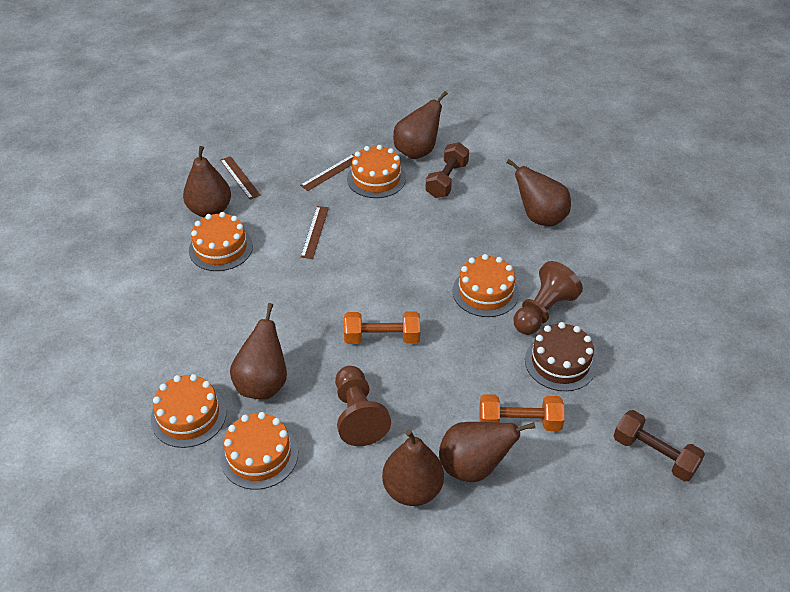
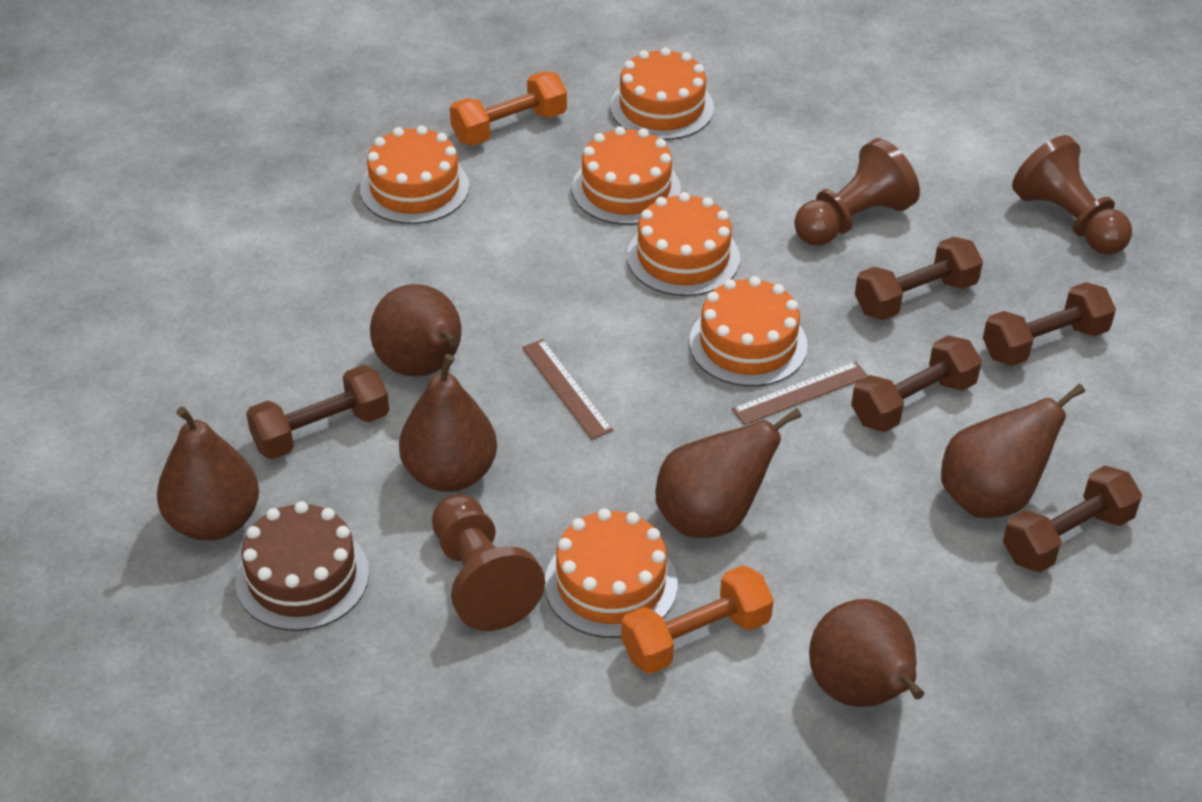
brown dumbbell: [425,142,469,198] [614,410,705,482] = 2 -> [246,365,389,459] [851,335,982,432] [855,237,983,320] [983,282,1116,366] [1003,466,1142,572] = 5
brown pawn: [335,366,391,446] [514,261,583,335] = 2 -> [432,494,545,631] [794,138,920,246] [1012,135,1132,255] = 3
brown ruler: [220,156,261,199] [300,154,355,191] [301,206,329,259] = 3 -> [522,339,613,439] [732,361,868,425] = 2
orange cake: [151,374,226,448] [189,212,253,271] [220,412,298,490] [347,145,406,198] [453,254,519,317] = 5 -> [360,125,469,224] [544,508,677,638] [572,126,681,225] [610,47,714,140] [627,192,740,296] [689,276,808,387] = 6

